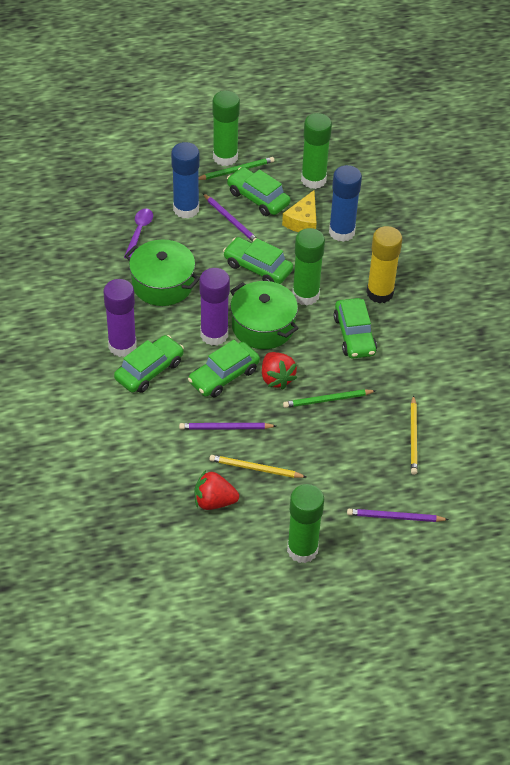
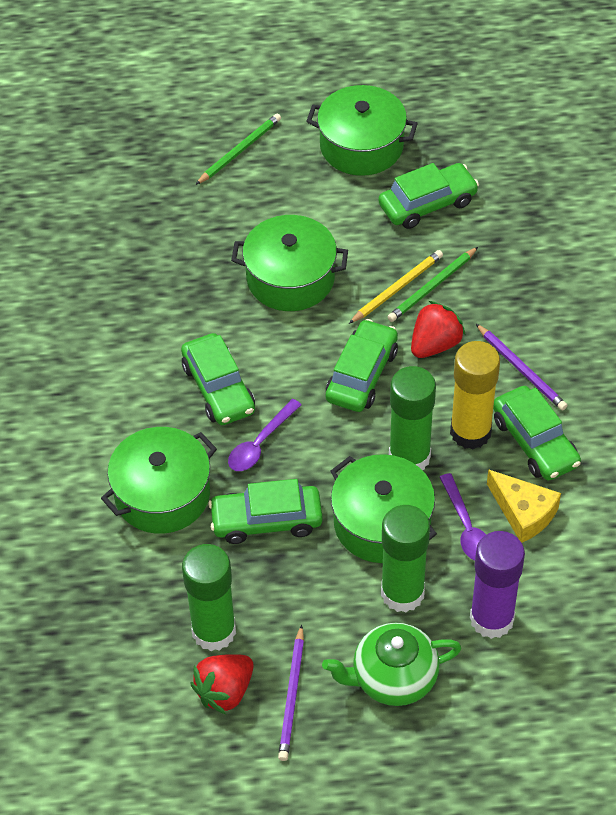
blue glue stick: [171,142,200,219] [329,165,362,242] = 2 -> none = 0
green glue stick: [212,91,240,166] [287,484,324,563] [292,228,325,306] [301,113,332,189] = 4 -> [182,544,236,651] [381,505,430,612] [389,366,436,470] = 3
green pot: [125,239,200,306] [230,281,299,349] = 2 -> [101,427,217,534] [231,215,348,311] [306,85,418,176] [330,454,437,563] = 4
green teapot: none = 0 -> [322,623,461,706] = 1
purple glue stick: [103,279,137,357] [200,268,230,346] = 2 -> [470,531,525,639] = 1
purple pencil: [179,423,276,430] [203,194,257,242] [347,509,449,522] = 3 -> [278,625,304,761] [476,324,568,410] = 2
purple spoon: [124,209,153,259] = 1 -> [228,399,302,471] [440,473,486,560] = 2
yellow pencil: [209,455,306,478] [411,395,418,475] = 2 -> [349,250,443,324] = 1

